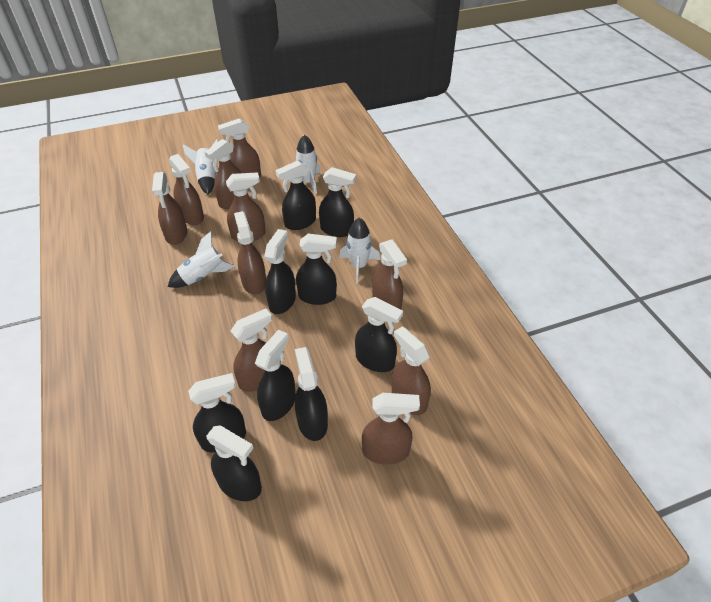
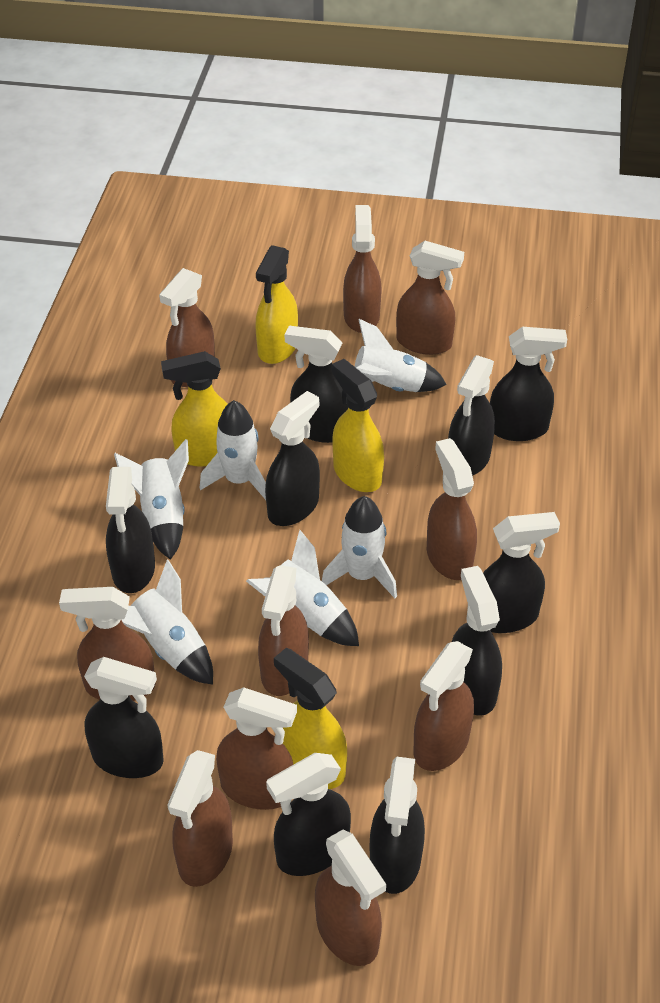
black spray bottle: [188,373,246,453] [206,425,262,501] [255,330,296,421] [264,229,296,314] [275,160,316,230] [295,347,328,441] [296,234,337,305] [319,167,356,237] [355,297,403,372] = 9 -> [84,657,164,778] [106,467,155,593] [265,391,320,526] [266,753,351,876] [284,326,348,443] [370,757,425,894] [448,355,495,476] [452,566,502,716] [483,512,560,633] [490,327,567,441] = 10
white rocket: [168,231,236,288] [183,138,219,194] [288,134,321,194] [339,218,380,284] = 4 -> [114,439,189,560] [121,560,213,685] [200,400,266,500] [246,530,359,646] [322,496,397,598] [355,319,447,392] = 6
yellow spray bottle: none = 0 -> [161,351,228,466] [256,245,298,364] [274,648,347,789] [332,359,384,492] = 4

